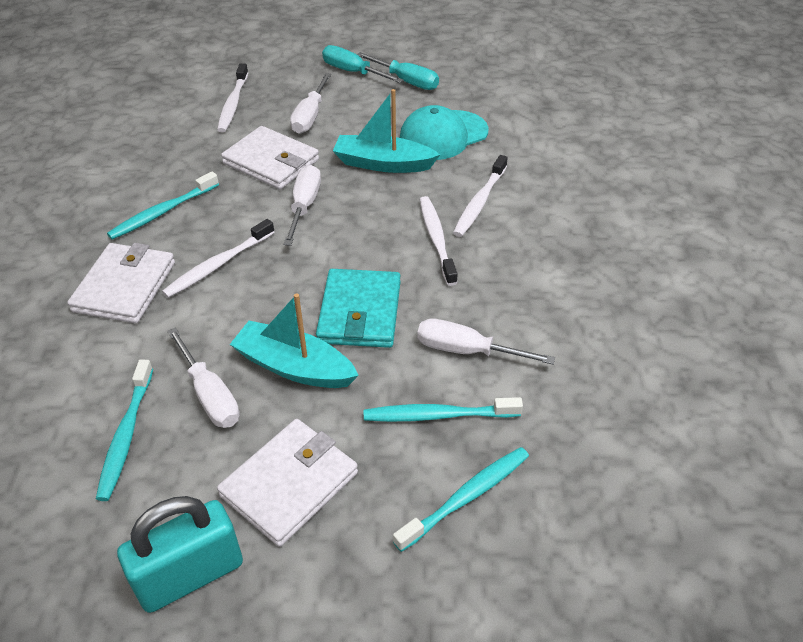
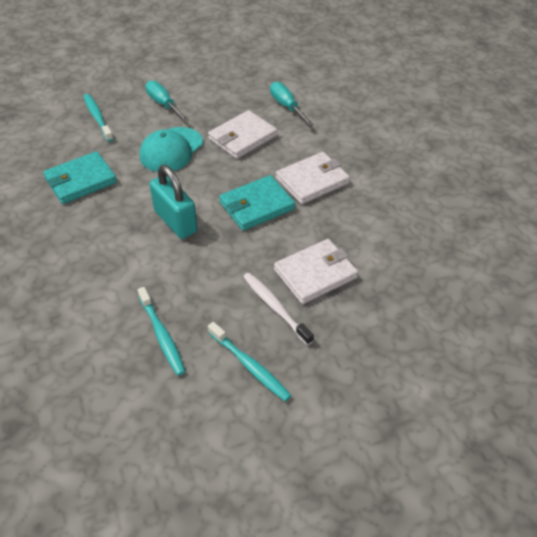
turquoise boat: [230,293,359,388] [333,89,440,173] = 2 -> none = 0
turquoise toothbrush: [96,359,153,501] [107,172,219,240] [364,397,523,422] [393,447,529,552] = 4 -> [83,94,113,142] [137,287,186,375] [208,322,291,401] = 3
turquoise wallet: [316,269,401,348] = 1 -> [43,151,117,204] [219,175,295,231] = 2
white screwdriver: [167,328,240,428] [283,165,321,246] [290,73,331,134] [417,319,555,365] = 4 -> none = 0
white toothbrush: [162,219,275,298] [217,63,248,132] [419,196,458,286] [453,155,508,237] = 4 -> [243,273,314,345] = 1

